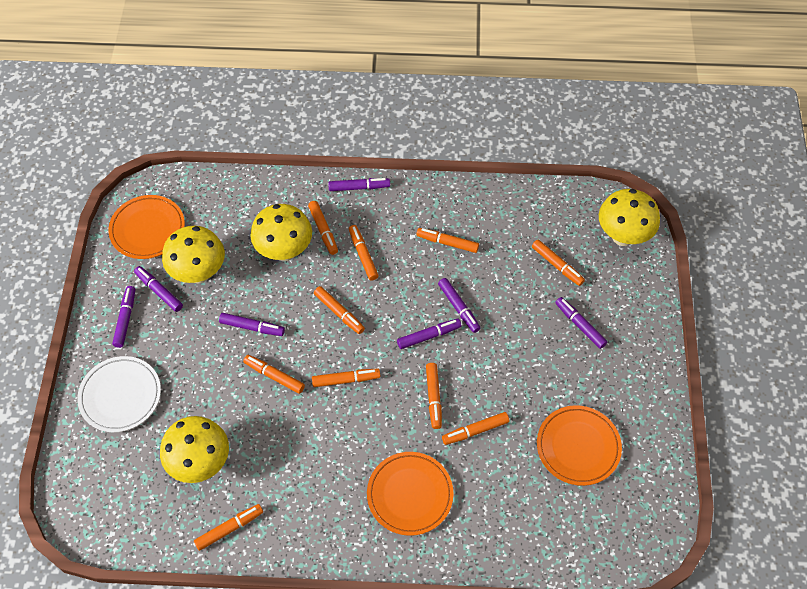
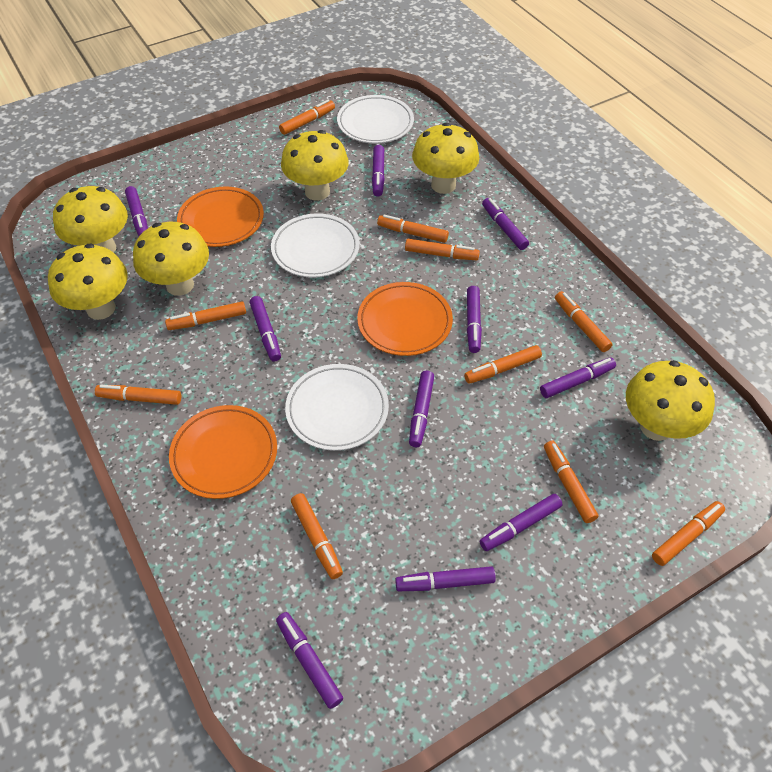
purple marker: [112,286,135,348] [134,266,183,312] [219,313,285,336] [328,178,390,191] [397,319,461,349] [438,278,480,333] [555,297,607,349] = 7 -> [125,186,148,236] [250,296,281,362] [276,612,343,709] [372,145,385,197] [395,566,496,591] [409,371,434,447] [467,286,482,353] [480,494,562,551] [482,198,529,250] [540,357,616,398] = 10
white plate: [77,356,161,432] = 1 -> [271,213,360,278] [285,364,389,451] [337,95,414,144] = 3
yellow mushroom: [160,416,229,483] [162,226,225,284] [250,204,312,261] [599,189,660,246] = 4 -> [48,243,128,320] [53,186,128,253] [133,222,209,296] [281,130,349,201] [412,123,479,194] [626,360,715,441] = 6

